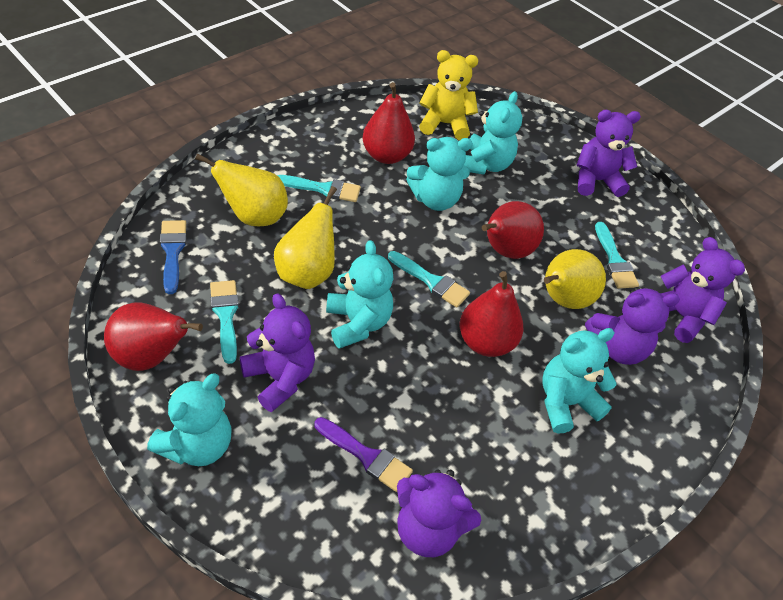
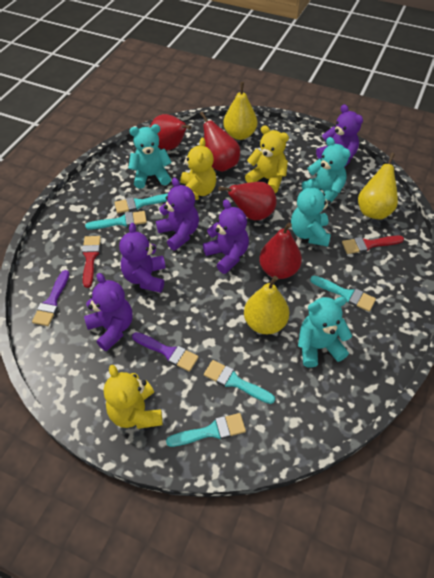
blue brush: [160,220,186,294] = 1 -> none = 0
purple brush: [315,417,413,492] = 1 -> [32,270,69,326] [132,332,199,372] = 2
red brush: none = 0 -> [82,236,101,288] [342,235,404,254] = 2
turquoise brush: [210,280,239,364] [277,175,361,202] [388,251,470,308] [595,222,639,289] = 4 -> [85,211,147,230] [114,194,168,213] [166,413,246,447] [204,360,275,404] [310,276,376,312] = 5
turquoise teddy bear: [147,374,231,466] [326,240,393,349] [406,137,473,211] [464,91,522,175] [542,328,617,434] = 5 -> [128,124,172,189] [291,179,331,247] [298,297,352,368] [302,137,350,206] = 4
yellow teddy bear: [419,50,478,140] = 1 -> [104,365,163,429] [180,138,216,200] [245,125,289,193] = 3

